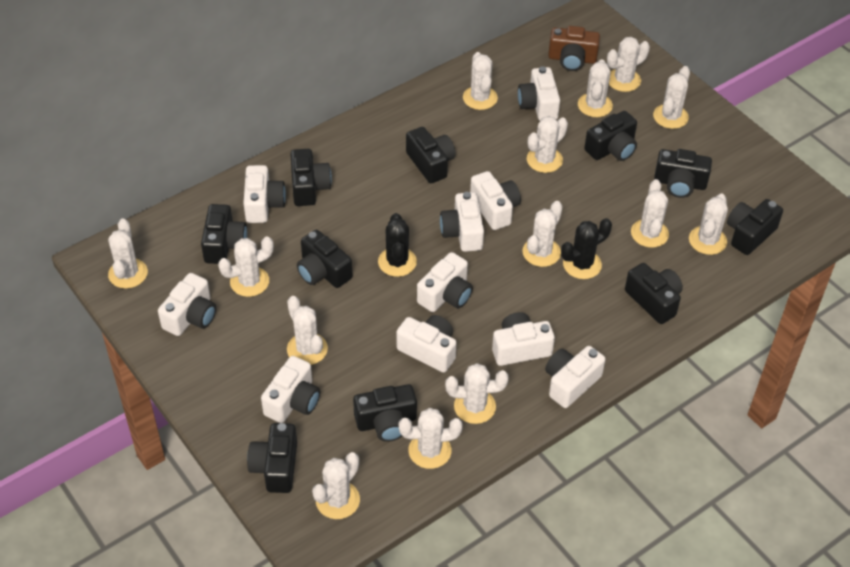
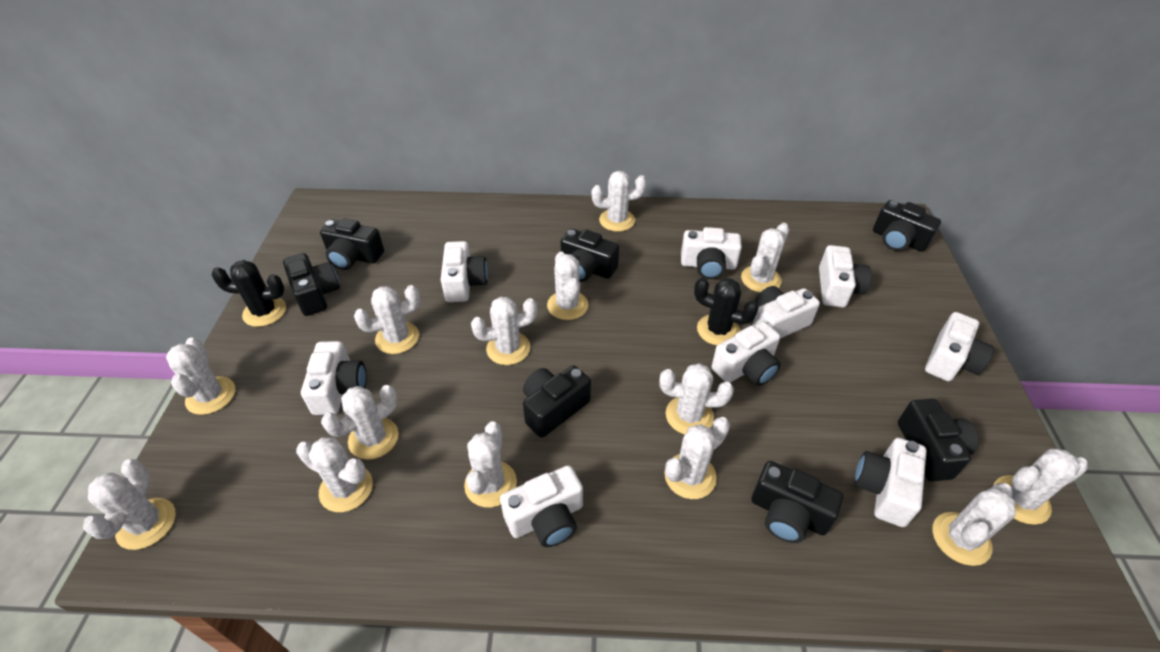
black camera: [201,204,247,264] [247,423,297,493] [290,149,332,206] [297,230,353,288] [353,384,417,442] [406,127,456,183] [584,111,637,161] [625,263,683,324] [654,149,712,198] [727,199,783,255] = 10 -> [283,253,340,316] [320,218,384,270] [523,365,591,438] [561,229,619,282] [751,461,843,543] [873,200,941,252] [898,399,979,482] = 7
brown camera: [548,26,600,71] = 1 -> none = 0
white camera: [158,273,216,336] [243,165,286,223] [261,356,320,423] [396,315,457,373] [417,252,473,312] [440,192,484,252] [470,171,521,230] [492,312,555,366] [518,66,560,121] [545,346,606,408] = 10 -> [301,341,366,415] [441,241,488,302] [500,465,583,547] [681,227,742,279] [712,321,781,386] [752,286,820,339] [819,245,872,308] [854,438,927,527] [925,312,994,381] = 9

